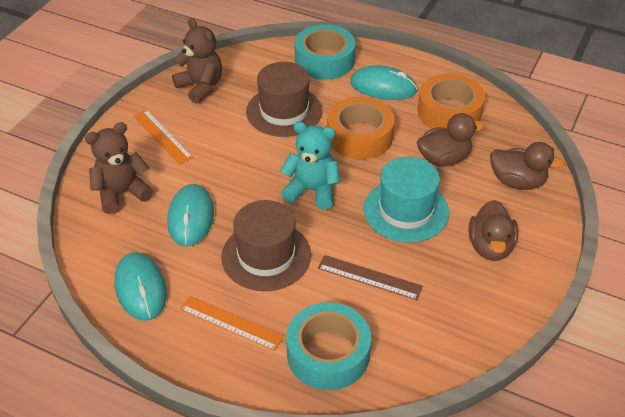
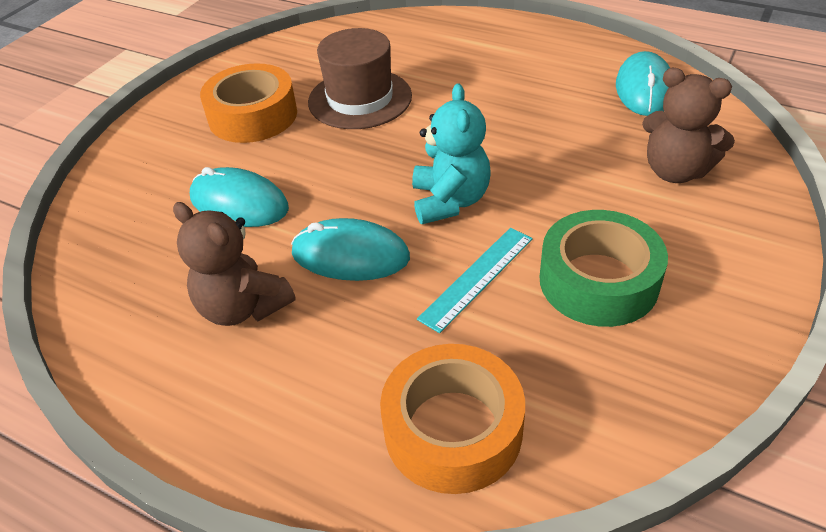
brown duck: [417,113,484,166] [469,200,518,261] [490,142,564,190] = 3 -> none = 0
brown hat: [221,200,311,291] [246,62,322,137] = 2 -> [308,28,412,129] = 1
brown ruler: [318,255,423,300] = 1 -> none = 0
green tape: none = 0 -> [539,210,668,327] = 1
orange ruler: [133,110,193,165] [180,296,284,351] = 2 -> none = 0
turquoise hat: [363,157,449,243] = 1 -> none = 0
turquoise ruler: none = 0 -> [417,228,533,333] = 1
turquoise tape: [286,302,371,390] [295,25,356,80] = 2 -> none = 0

